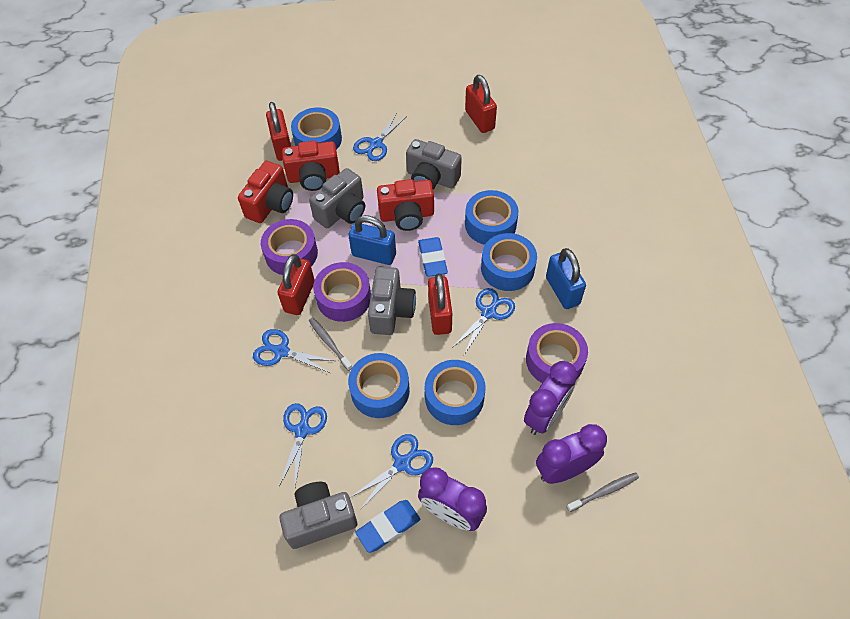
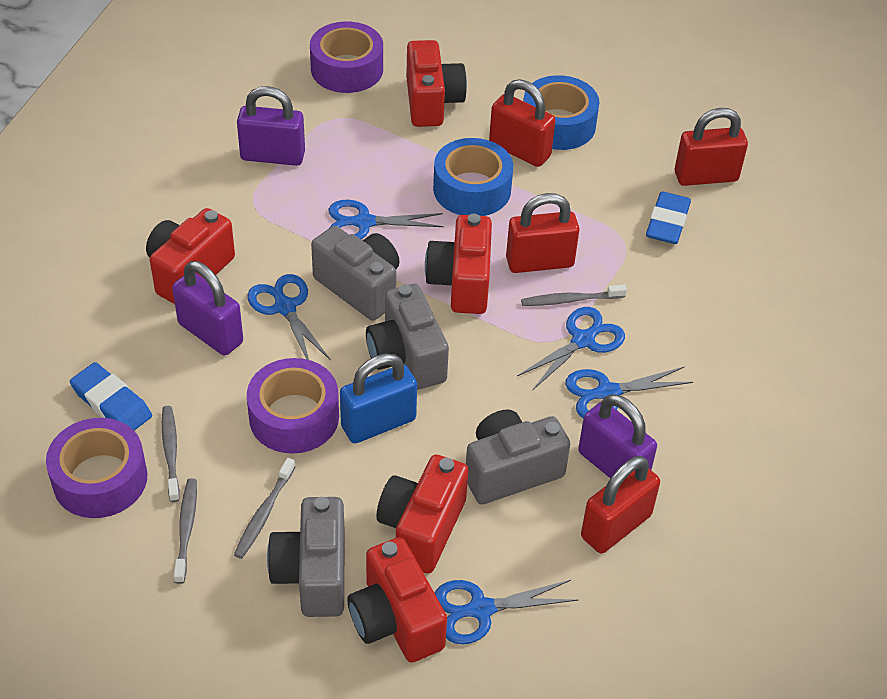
blue padlock: [348,215,396,265] [546,248,586,309] = 2 -> [340,353,417,443] = 1
blue tape: [291,107,342,150] [348,353,410,418] [425,360,485,425] [465,190,518,245] [481,233,537,291] = 5 -> [433,138,513,216] [523,75,600,150] = 2
grey toothbrush: [309,317,352,371] [567,472,639,512] = 2 -> [162,406,180,502] [174,478,197,584] [234,458,295,559] [521,284,627,306] = 4
purple clock: [418,467,487,531] [524,361,577,435] [536,424,607,484] = 3 -> none = 0
purple padlock: none = 0 -> [172,261,243,355] [237,86,305,166] [578,394,657,479] = 3
red camera: [238,161,293,223] [282,141,340,191] [377,179,434,231] = 3 -> [146,208,235,304] [347,537,447,663] [376,455,468,574] [406,40,467,127] [425,214,492,314] = 5

